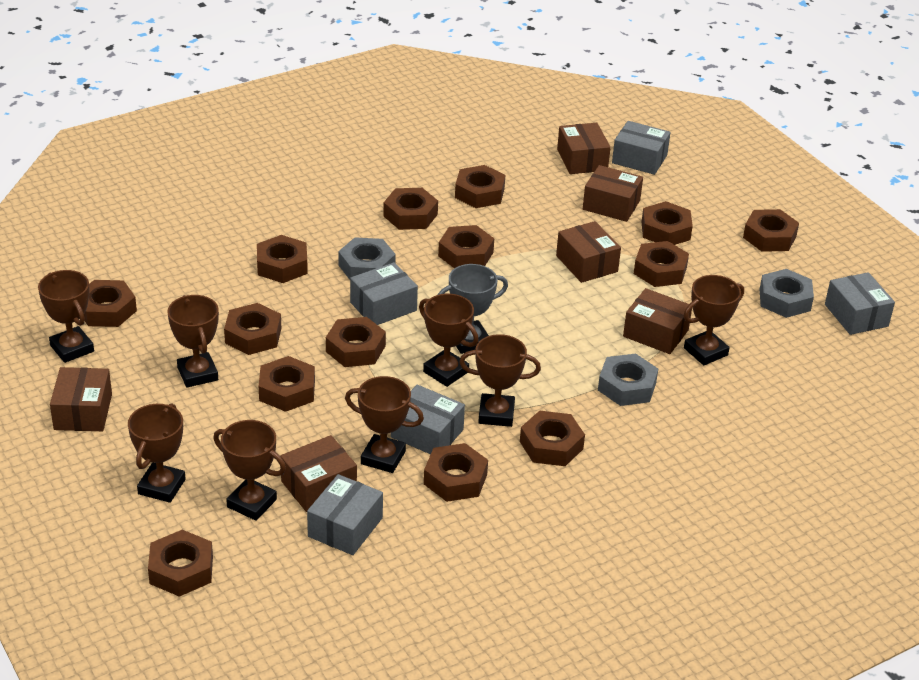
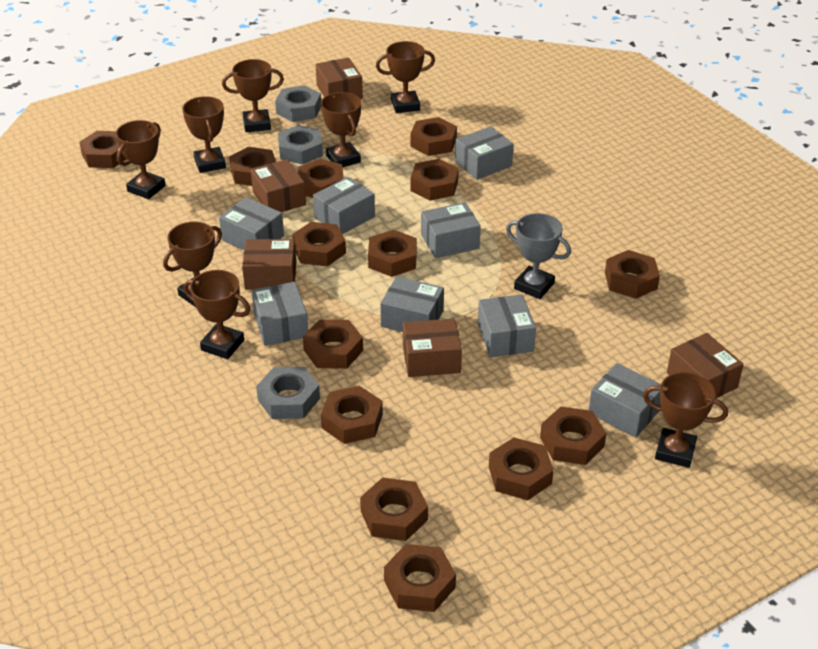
brown box: [50,367,112,431] [281,435,357,512] [556,221,621,283] [557,123,611,174] [583,165,643,222] [623,288,692,354] = 6 -> [242,239,296,290] [251,159,306,212] [316,58,363,99] [403,318,462,377] [667,333,744,398] = 5
grey box: [307,474,383,555] [350,262,418,325] [391,385,465,454] [612,121,671,175] [825,272,895,335] = 5 -> [219,197,284,250] [252,282,308,346] [313,177,375,234] [380,276,444,332] [421,202,481,258] [455,126,514,180] [478,294,536,357] [589,363,661,438] = 8

